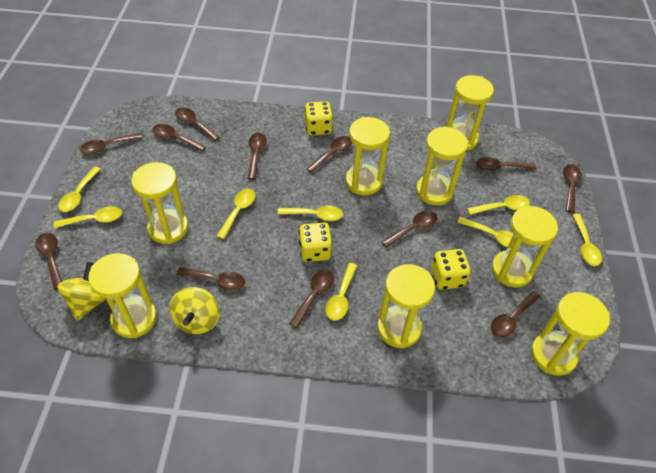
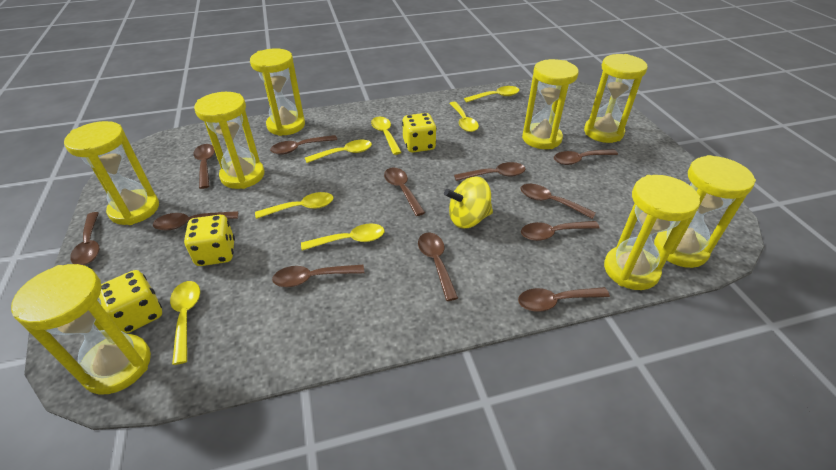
yellow spinning top: [57,262,106,321] [169,287,219,334] = 2 -> [444,176,493,228] = 1
yellow spoon: [54,206,122,228] [58,167,101,212] [217,189,256,239] [278,206,343,221] [325,263,357,321] [457,217,520,247] [467,195,530,215] [572,214,602,266] = 8 -> [170,281,200,365] [255,192,333,219] [301,223,385,251] [305,140,372,163] [371,117,402,155] [449,102,479,132] [464,86,519,102] = 7

